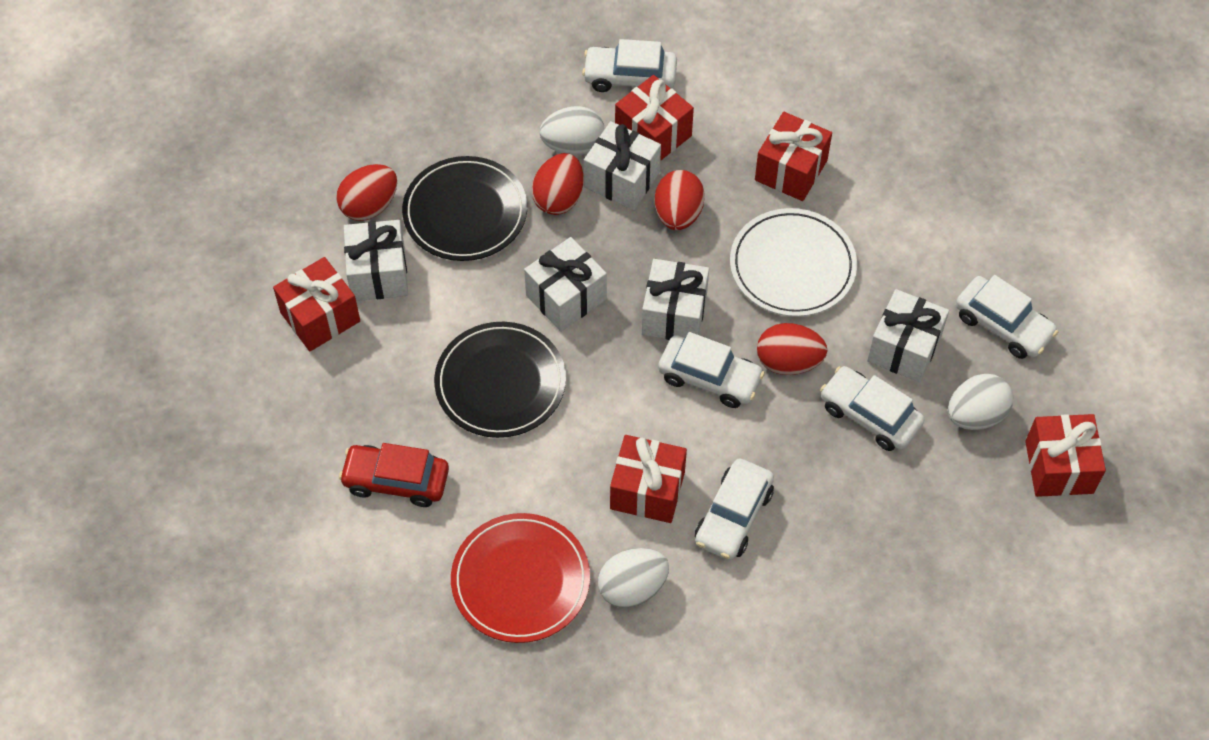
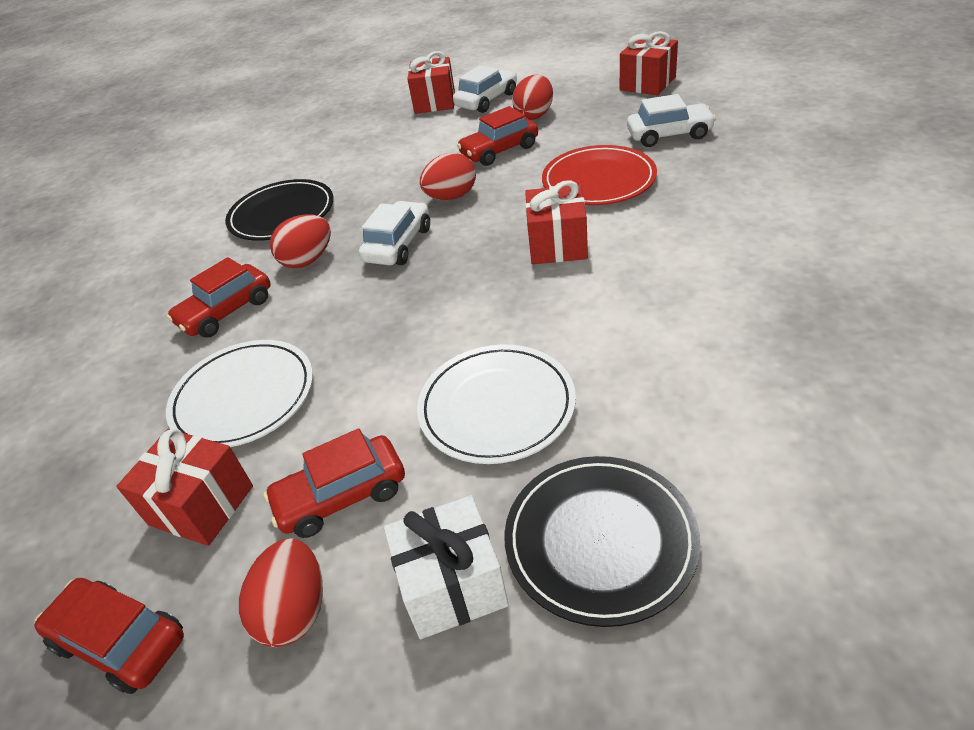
red car: [339,443,449,507] = 1 -> [34,578,184,694] [167,257,271,338] [264,429,405,538] [457,106,538,166] = 4
red gift: [273,257,360,351] [610,435,687,523] [615,75,694,161] [755,112,832,201] [1025,414,1106,497] = 5 -> [116,428,253,546] [407,51,455,114] [525,180,588,264] [620,31,678,95] = 4
white car: [582,39,677,92] [658,332,765,408] [695,458,774,560] [820,366,924,451] [956,275,1058,359] = 5 -> [359,201,430,265] [453,65,517,113] [627,94,716,147] = 3
white egg: [539,106,605,155] [598,548,669,608] [948,374,1013,430] = 3 -> none = 0
white gift: [344,220,408,301] [524,237,607,332] [584,121,661,210] [642,259,709,340] [867,289,949,382] = 5 -> [384,495,509,639] = 1
white plate: [730,208,857,317] = 1 -> [166,340,313,447] [417,344,576,464] = 2

